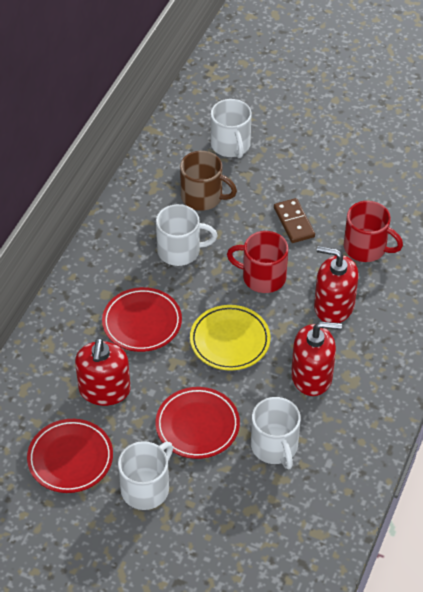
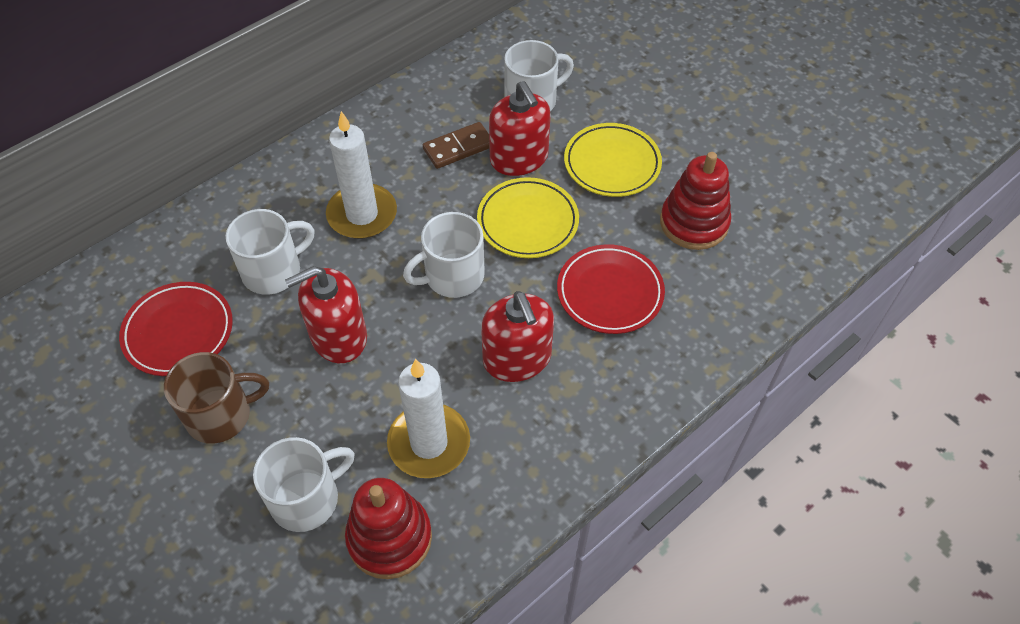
red mug: [227,231,288,293] [344,201,403,262] = 2 -> none = 0
red plate: [27,419,113,493] [102,287,182,352] [156,387,240,459] = 3 -> [119,282,233,376] [557,244,665,334] = 2
red stacking toy: none = 0 -> [345,478,432,579] [660,152,731,250] = 2
white candle: none = 0 -> [326,111,397,239] [387,359,470,478] = 2
yellow plate: [190,305,270,371] = 1 -> [477,177,579,258] [564,123,662,197] = 2

